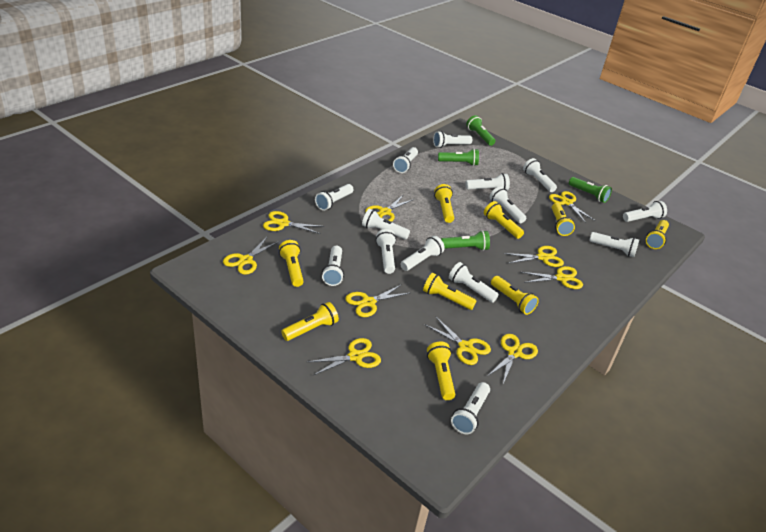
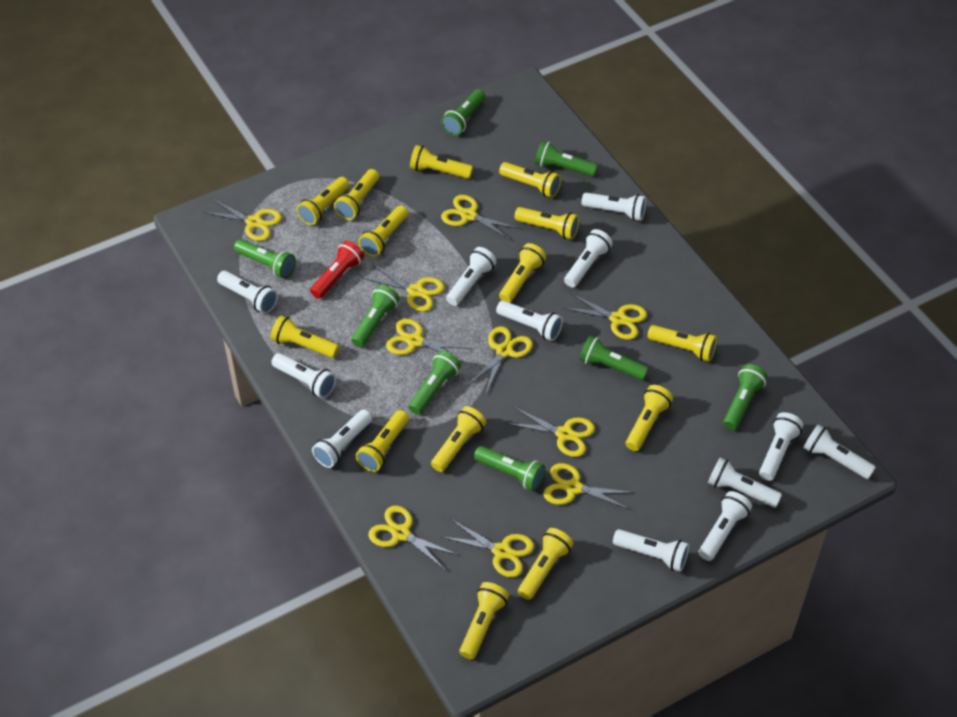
green flashlight: [438,149,479,166] [441,230,490,251] [466,115,495,146] [569,177,612,203] = 4 -> [234,239,296,279] [351,285,400,347] [409,351,461,415] [441,89,485,136] [474,446,545,491] [535,141,598,177] [579,335,649,381] [723,364,768,430] = 8
red flashlight: none = 0 -> [310,241,364,299] = 1
white flashlight: [315,184,354,211] [322,246,344,286] [362,209,410,240] [376,229,396,274] [393,147,418,173] [400,236,445,271] [433,131,472,148] [449,262,499,303] [451,382,490,434] [466,173,510,190] [490,186,526,223] [523,158,557,192] [589,232,639,257] [623,201,667,222] = 14 -> [217,271,278,314] [271,353,336,398] [312,410,372,468] [446,247,497,306] [496,300,563,341] [564,229,613,287] [582,193,646,221] [613,529,689,572] [699,491,752,561] [708,458,782,507] [759,412,803,481] [803,424,876,479] = 12
yellow flashlight: [279,240,304,287] [281,302,339,341] [423,273,476,310] [427,341,455,400] [434,184,454,223] [484,201,524,239] [491,276,539,315] [552,203,575,236] [646,220,669,249] = 9 -> [271,315,339,358] [297,177,349,225] [334,169,379,220] [356,410,409,472] [358,206,408,257] [410,145,473,179] [431,406,486,472] [459,582,509,659] [499,162,561,198] [499,243,546,303] [514,207,579,240] [518,528,573,600] [626,385,673,451] [647,325,717,362] = 14

